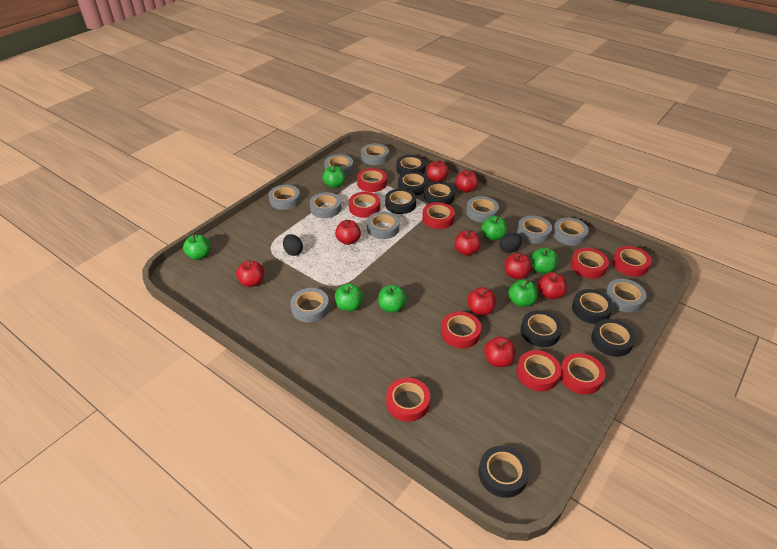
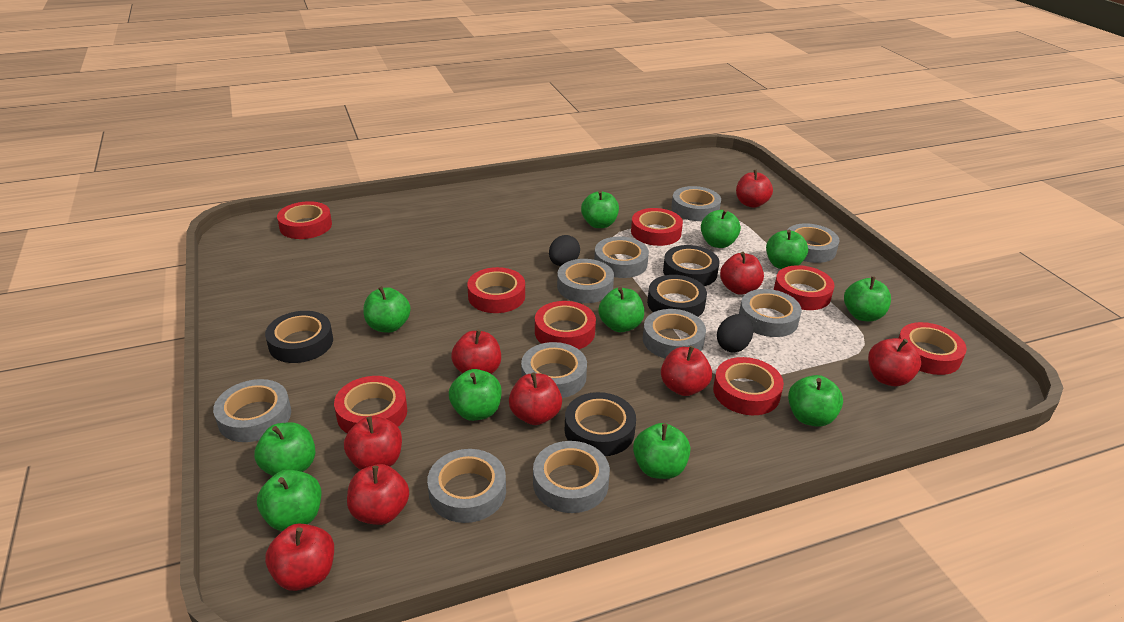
black tape: [385,189,416,214] [396,155,425,175] [398,171,428,195] [424,181,455,205] [479,446,529,498] [520,310,562,347] [572,289,614,324] [591,319,636,357] = 8 -> [265,311,333,363] [565,392,636,456] [647,275,707,317] [663,245,719,286] = 4
green apple: [183,234,210,260] [322,165,345,188] [335,283,363,311] [378,285,407,313] [482,216,507,241] [508,279,537,307] [531,248,558,274] = 7 -> [254,422,315,476] [257,470,321,531] [364,286,411,333] [449,369,502,421] [581,191,619,228] [598,287,644,332] [633,423,690,479] [701,209,741,248] [766,230,808,269] [788,375,843,427] [844,276,891,322] = 11
red tape: [349,192,380,218] [357,168,387,192] [386,378,430,422] [422,202,455,229] [441,311,481,348] [516,350,561,391] [560,353,605,394] [571,248,609,279] [612,246,652,277] = 9 -> [277,201,332,239] [334,376,407,433] [467,267,525,313] [535,301,596,349] [631,208,683,246] [713,357,784,415] [774,265,835,310] [899,322,967,375] = 8

